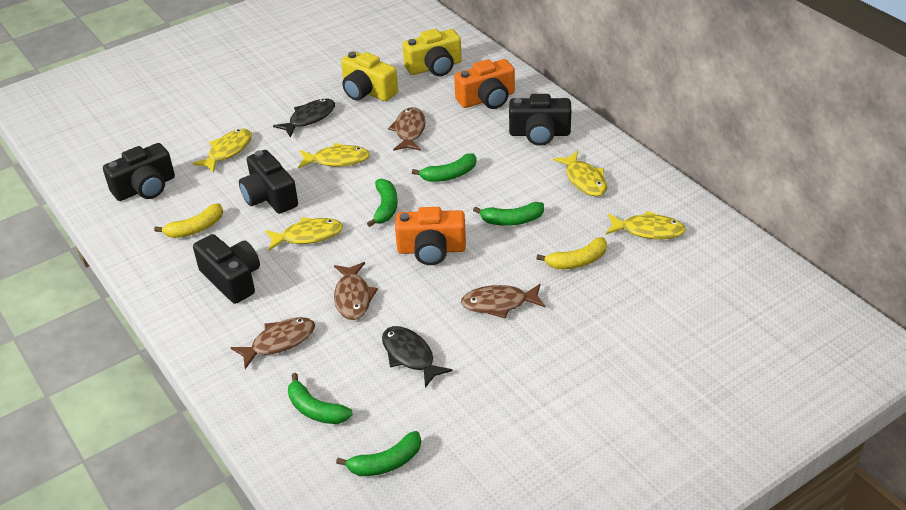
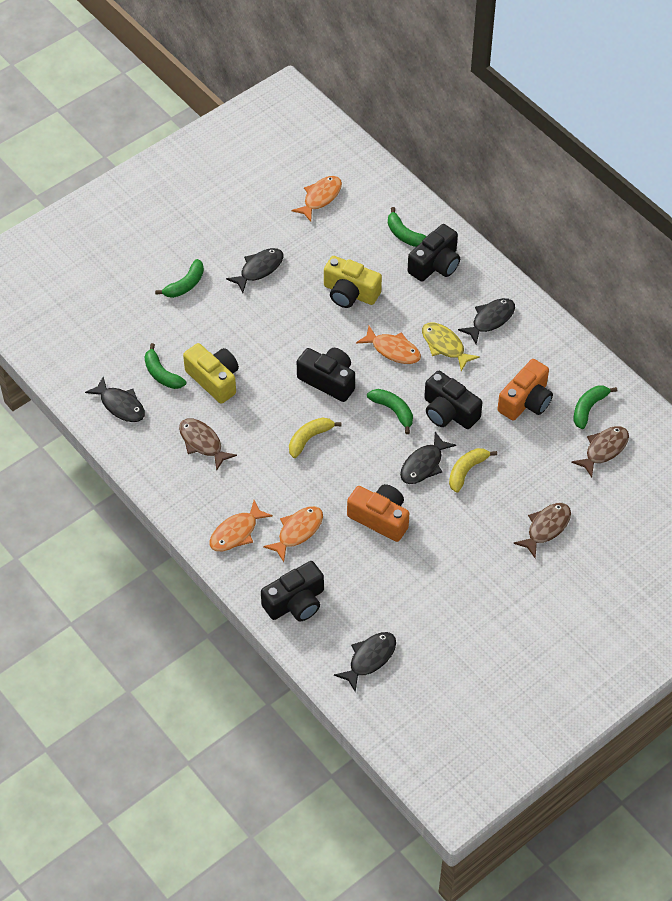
black fish: [273,99,335,137] [382,326,453,388] = 2 -> [85,377,145,422] [226,248,283,293] [334,632,396,692] [400,432,456,484] [458,298,515,344] = 5
brown fish: [231,317,315,369] [334,262,378,320] [388,107,426,151] [461,284,546,318] = 4 -> [179,418,237,471] [513,503,571,559] [571,426,629,478] = 3
orange fish: none = 0 -> [210,500,273,551] [263,506,323,562] [291,176,342,222] [356,326,421,364] = 4
yellow fish: [192,129,252,173] [265,217,343,251] [298,143,370,169] [553,151,607,196] [606,211,686,239] = 5 -> [422,323,480,371] = 1

